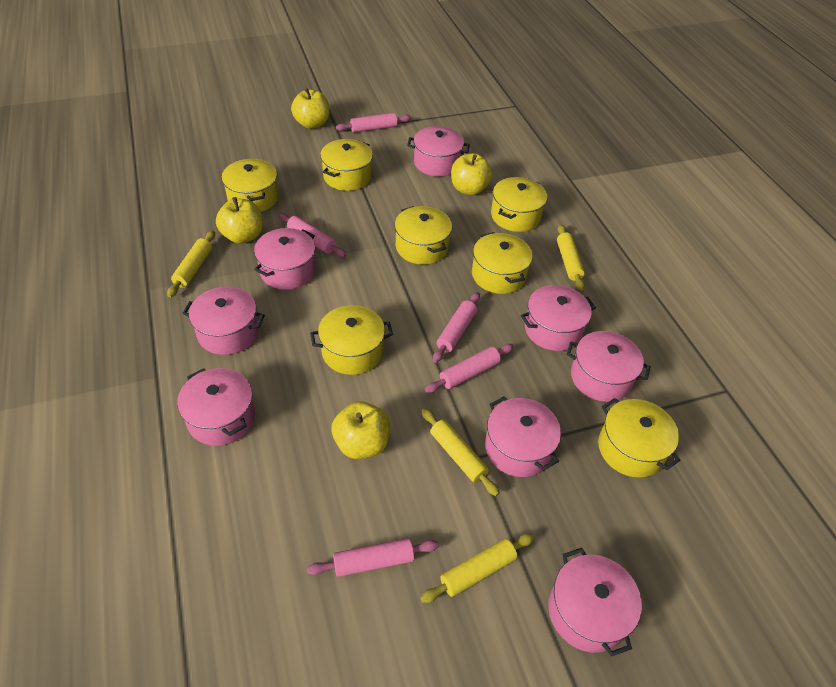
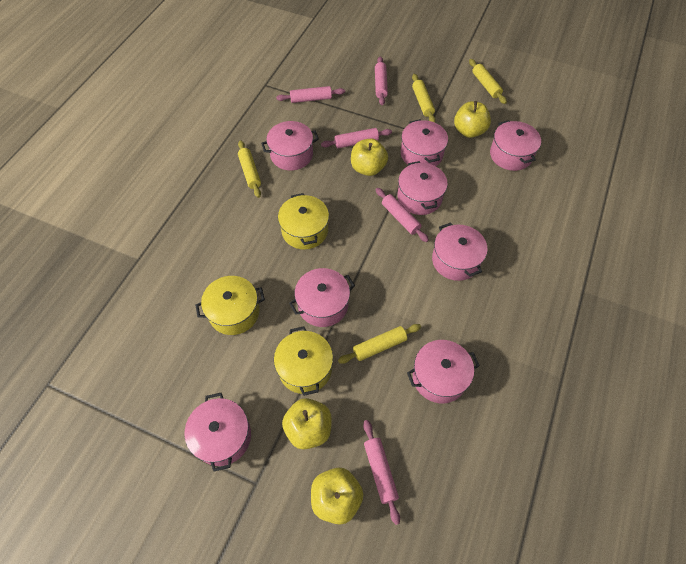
yellow pot: [222,159,279,212] [310,305,393,375] [320,139,373,191] [395,206,452,265] [472,232,533,294] [491,177,547,232] [598,398,680,478] = 7 -> [195,276,265,335] [274,326,333,396] [278,193,329,250] = 3

